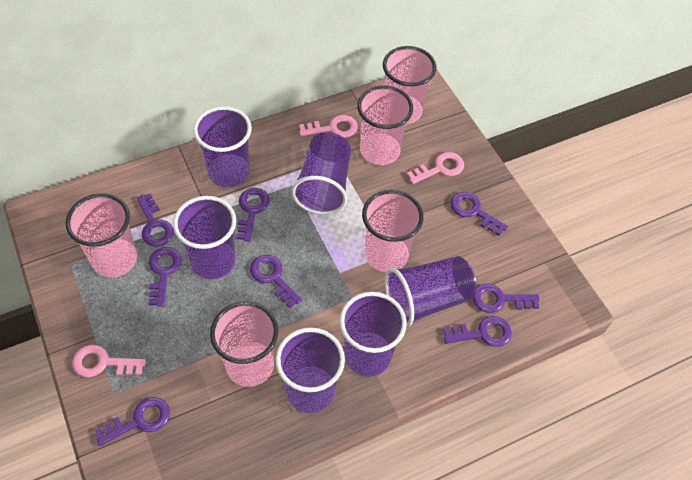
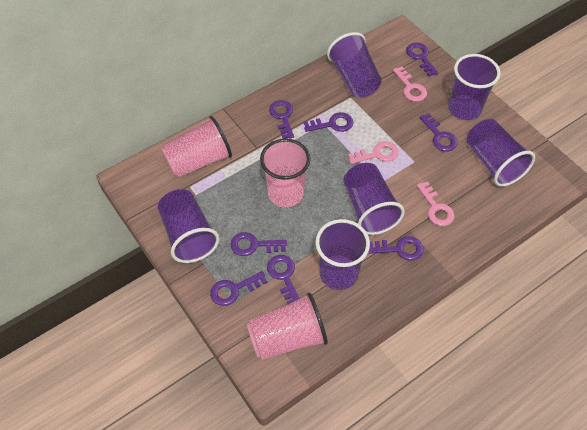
pink cup: [66,193,137,277] [210,301,279,387] [357,85,413,165] [362,190,424,272] [383,46,436,124] = 5 -> [161,116,232,177] [247,293,328,360] [260,138,310,207] = 3

